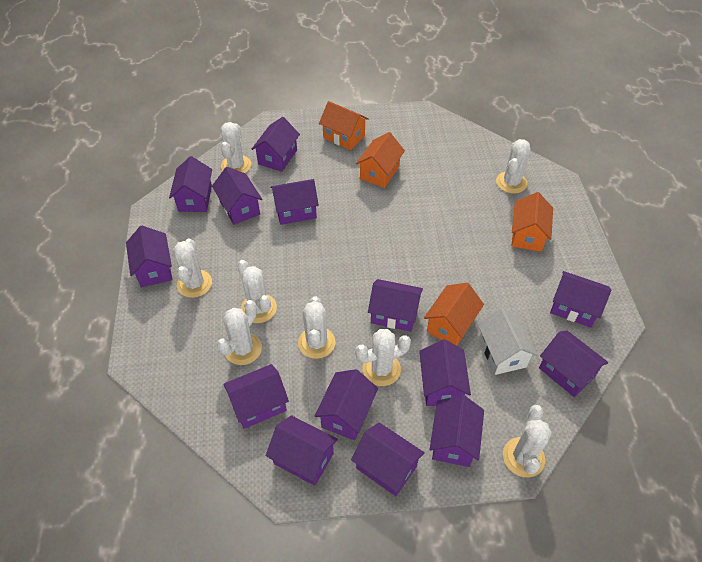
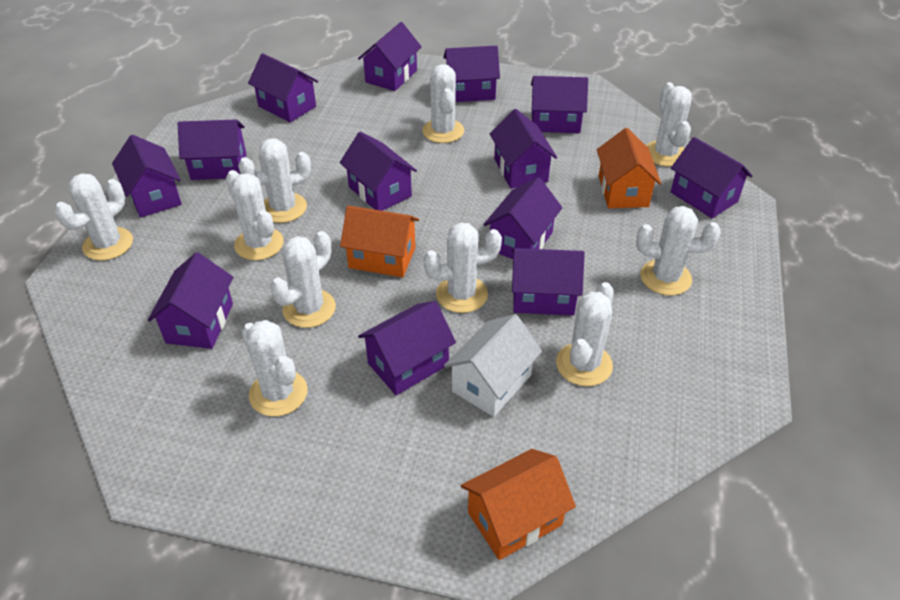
orange house: [319,101,369,150] [356,132,405,188] [424,283,484,346] [511,192,553,252] = 4 -> [340,205,419,277] [461,449,576,560] [597,128,661,208] = 3
purple house: [126,226,172,288] [169,156,212,212] [212,167,262,225] [223,364,289,429] [252,117,300,172] [266,415,338,486] [271,179,319,225] [315,369,378,440] [351,423,425,496] [368,279,423,332] [419,339,471,406] [429,395,484,467] [539,331,609,397] [550,271,611,328] = 14 -> [112,135,182,218] [148,252,233,349] [178,119,246,180] [248,53,318,122] [340,132,417,211] [358,22,422,91] [358,301,456,395] [443,46,500,102] [483,177,563,259] [489,109,557,189] [512,248,585,316] [531,76,588,133] [671,137,752,218] = 13
white cactus: [173,238,212,298] [217,300,262,365] [220,122,251,173] [237,260,277,323] [298,296,336,359] [355,329,411,386] [496,139,530,194] [503,405,552,477] = 8 -> [55,173,133,261] [226,170,284,260] [238,138,311,223] [241,320,308,416] [270,231,336,328] [422,64,464,143] [423,223,502,313] [556,282,614,386] [636,206,720,296] [646,82,692,167] = 10

